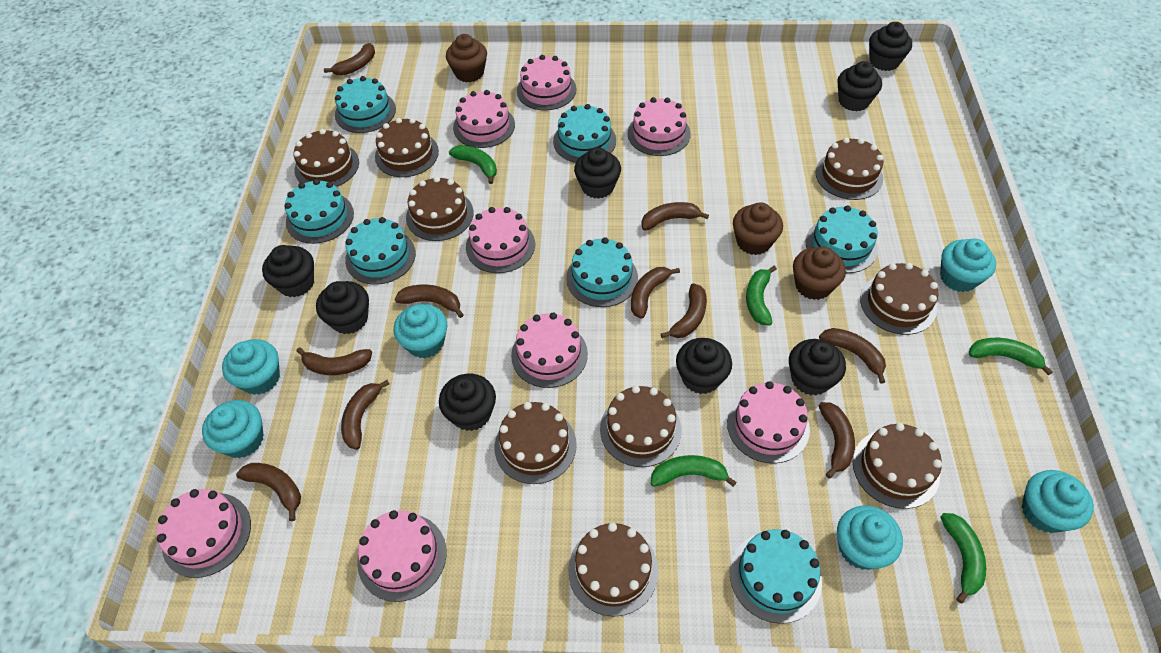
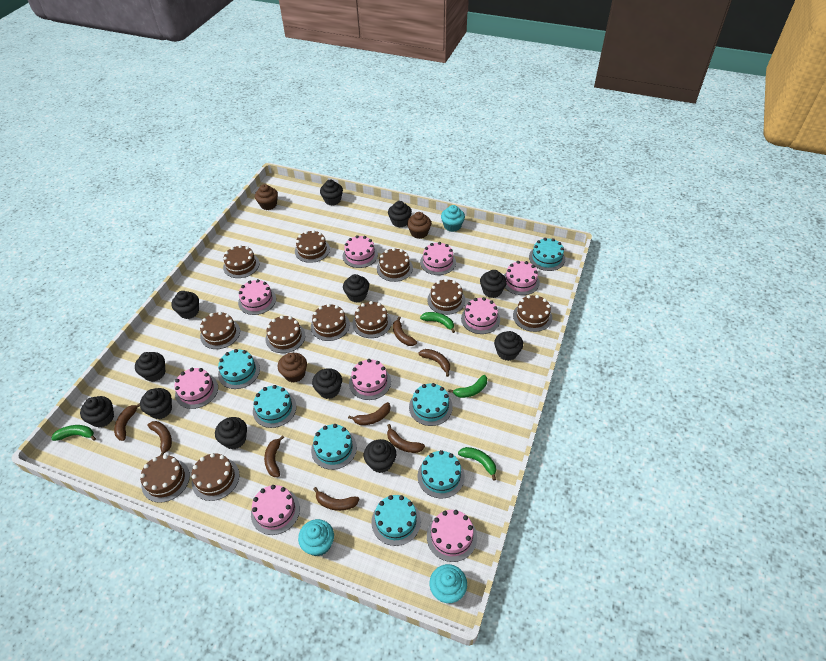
black cupcake: [262,245,314,297] [316,281,369,334] [439,374,496,431] [574,147,621,199] [676,338,732,394] [789,339,846,395] [837,61,882,111] [869,22,912,71] = 8 -> [80,396,114,428] [135,352,165,382] [140,388,172,419] [171,291,199,319] [215,417,247,449] [312,368,342,399] [320,179,343,206] [343,274,369,303] [364,439,396,473] [388,201,412,227] [480,270,507,298] [494,331,523,361] = 12
brown banana: [236,463,301,521] [297,347,372,375] [324,43,375,76] [341,380,389,450] [395,284,463,318] [631,267,680,319] [641,202,709,230] [661,283,707,338] [819,328,886,383] [819,402,855,478] = 10 -> [114,403,140,441] [148,421,172,456] [264,435,284,477] [314,487,359,511] [348,402,391,425] [387,424,425,453] [393,316,417,346] [418,349,450,377] = 8
brown cake: [294,129,359,187] [375,118,439,177] [406,176,474,241] [494,402,577,484] [568,523,659,617] [600,386,682,467] [816,137,883,200] [853,423,942,509] [860,263,938,335] = 9 -> [140,455,190,503] [191,453,239,501] [200,312,240,349] [223,245,260,278] [266,315,305,353] [295,230,330,263] [311,304,350,341] [352,301,391,338] [377,248,413,282] [427,279,465,315] [513,295,552,332] = 11
green banana: [449,145,497,184] [651,455,737,487] [746,265,777,326] [941,513,986,604] [969,338,1053,376] = 5 -> [51,425,96,441] [420,312,455,333] [448,375,487,398] [458,447,496,481] = 4
pink cake: [156,489,251,578] [357,510,447,602] [453,90,515,148] [466,207,535,273] [511,312,588,388] [517,55,576,110] [628,97,691,156] [727,381,810,464] = 8 -> [175,368,218,409] [238,279,276,315] [251,485,300,535] [342,235,378,268] [349,359,391,400] [420,242,456,275] [427,510,477,562] [461,297,500,334] [504,261,540,295] = 9
turquoise cupcake: [202,400,263,458] [222,339,280,395] [394,304,447,358] [837,505,903,570] [940,238,996,292] [1022,470,1094,533] = 6 -> [298,519,334,556] [429,564,467,604] [441,205,465,232] = 3

